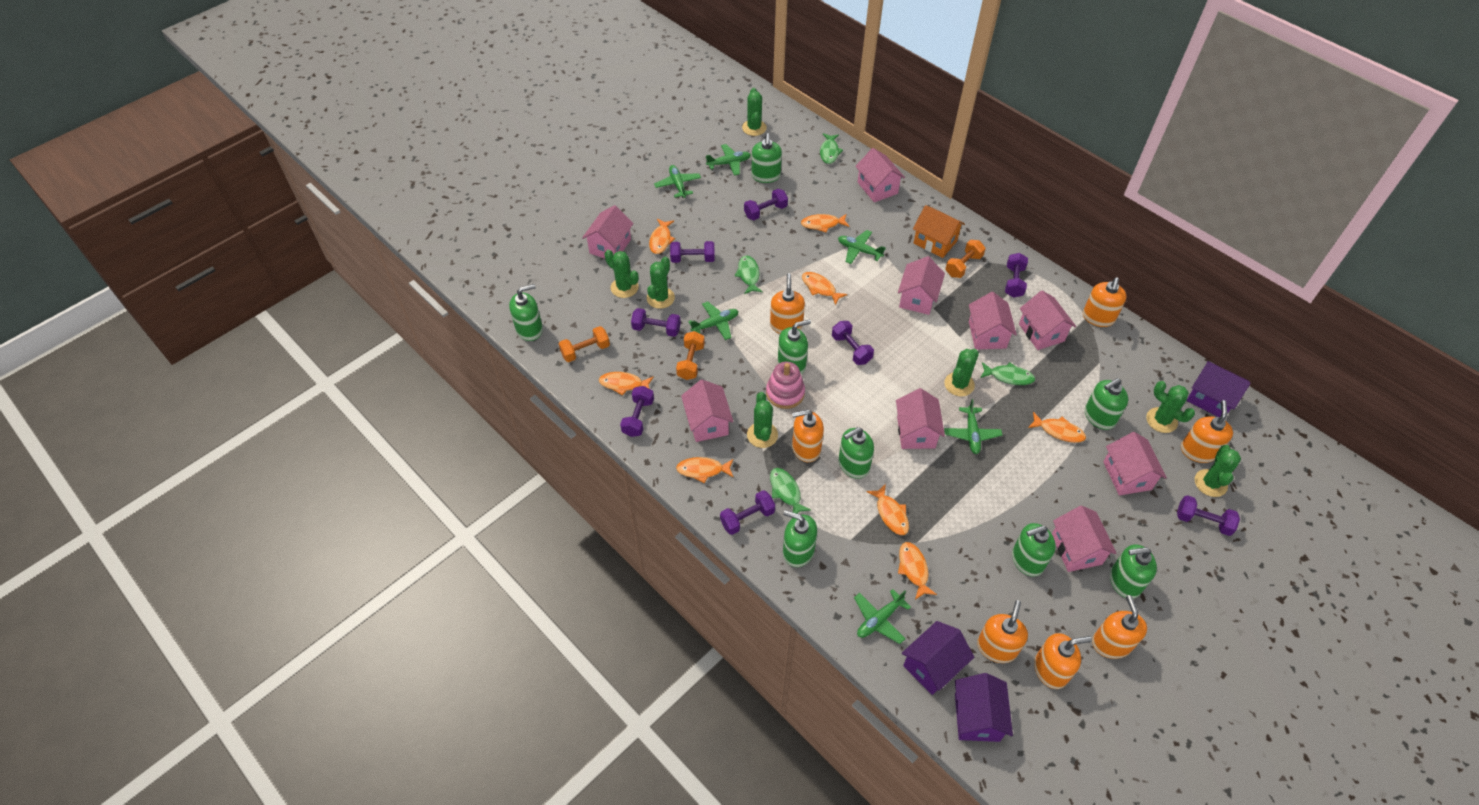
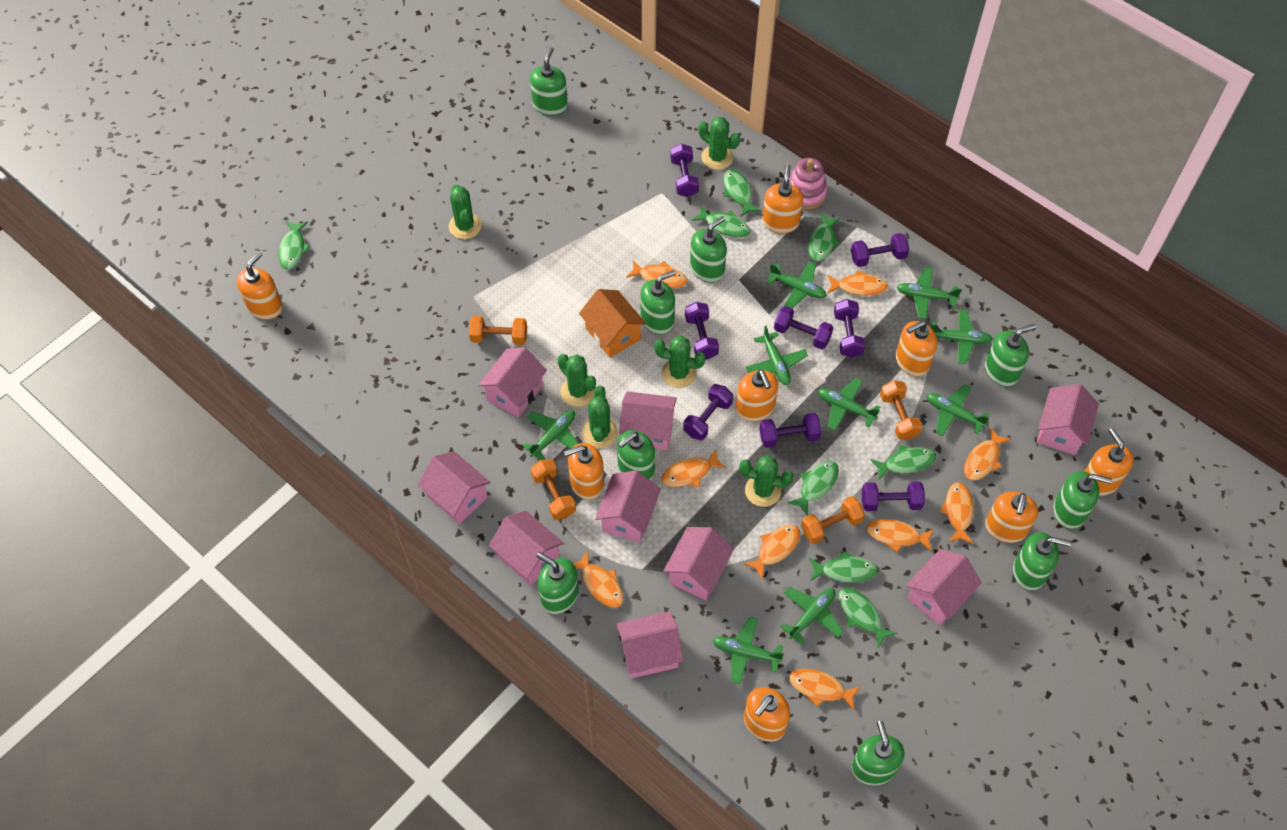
green cactus: [605,250,639,298] [647,257,675,309] [742,88,767,136] [747,392,778,448] [944,349,979,396] [1146,381,1195,433] [1195,445,1241,497] = 7 -> [449,184,482,239] [557,354,596,407] [582,386,618,448] [654,336,706,388] [699,117,740,170] [739,455,794,507] = 6
green fish: [735,256,763,294] [770,468,811,514] [820,133,843,164] [980,362,1035,385] = 4 -> [278,221,310,270] [692,205,751,237] [723,169,761,216] [788,461,839,516] [808,213,841,261] [809,551,878,583] [838,588,897,648] [870,445,936,480] = 8
green plane: [654,165,701,198] [688,301,739,340] [706,144,751,176] [838,230,886,264] [854,589,911,644] [944,399,1002,454] = 6 -> [523,410,579,460] [713,617,784,684] [746,326,808,385] [767,262,827,308] [780,587,844,645] [818,378,880,431] [897,267,962,319] [927,384,989,436] [931,310,992,364] = 9
green soap dispenser: [509,284,543,341] [751,133,782,183] [778,319,811,374] [783,510,817,567] [838,427,874,479] [1012,523,1056,577] [1085,378,1128,430] [1110,544,1157,599] = 8 -> [530,47,568,116] [536,552,579,614] [617,430,655,481] [640,270,676,334] [690,216,727,283] [851,721,905,786] [985,324,1036,387] [1013,532,1071,590] [1053,471,1112,529] = 9
orange dumbbell: [559,326,610,362] [676,331,705,380] [945,240,986,278] = 3 -> [469,316,527,345] [531,459,576,520] [801,496,865,544] [880,380,922,440] = 4
orange fish: [599,372,654,396] [649,219,675,254] [676,457,734,483] [801,214,849,233] [802,272,848,305] [867,484,909,535] [898,542,937,600] [1028,412,1086,443] = 8 -> [573,550,624,608] [626,260,687,288] [662,449,726,487] [743,525,800,579] [789,669,861,710] [827,270,888,296] [866,519,934,552] [940,482,974,544] [964,427,1011,480] = 9
orange soap dispenser: [770,273,805,334] [792,409,824,462] [977,600,1028,663] [1034,633,1092,689] [1083,277,1127,327] [1092,595,1147,659] [1181,400,1233,463] = 7 -> [236,252,283,320] [564,443,604,500] [736,369,778,422] [744,687,790,742] [762,164,803,234] [896,321,937,377] [985,492,1038,543] [1084,428,1134,496] = 8
purple house: [902,621,974,695] [955,673,1013,742] [1186,361,1251,417] = 3 -> none = 0

